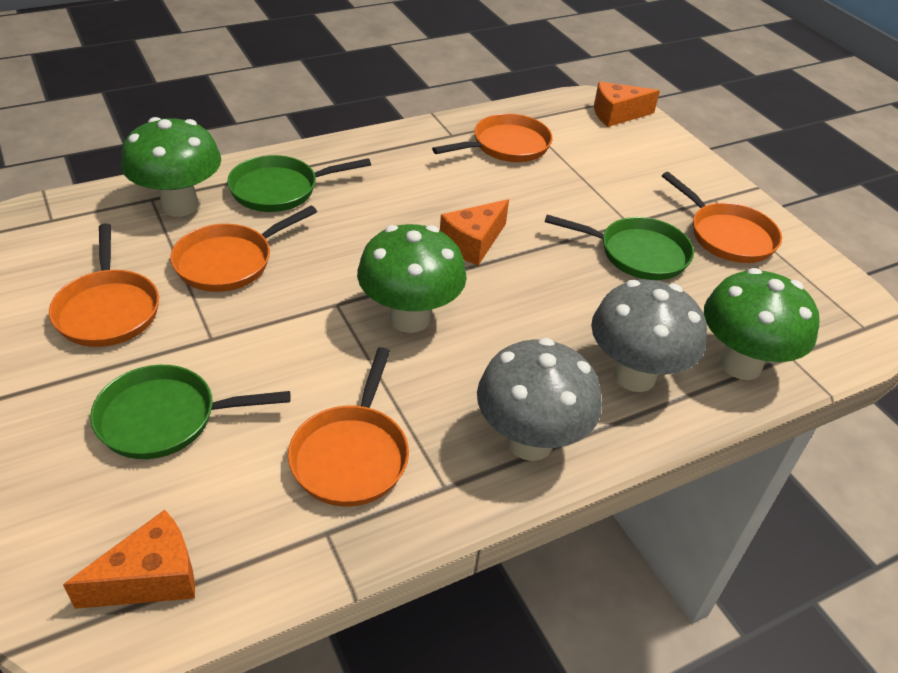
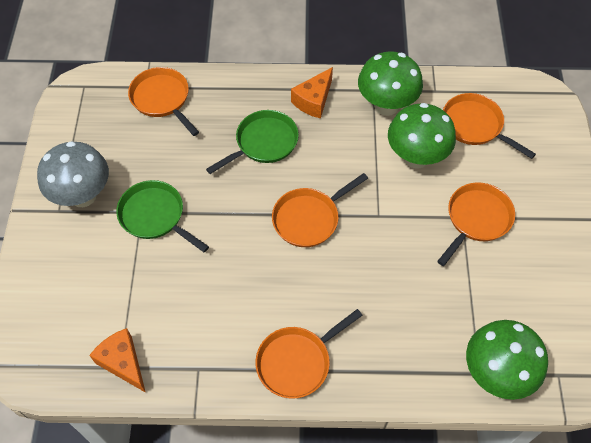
green pan: [90,365,291,459] [227,155,371,212] [545,215,694,280] = 3 -> [116,180,209,253] [206,110,299,174] = 2
grey mushroom: [477,338,602,461] [591,279,707,392] = 2 -> [37,141,109,207] = 1
orange cheese: [63,510,195,609] [440,199,509,265] [594,82,660,127] = 3 -> [89,328,146,393] [291,67,333,119] = 2

